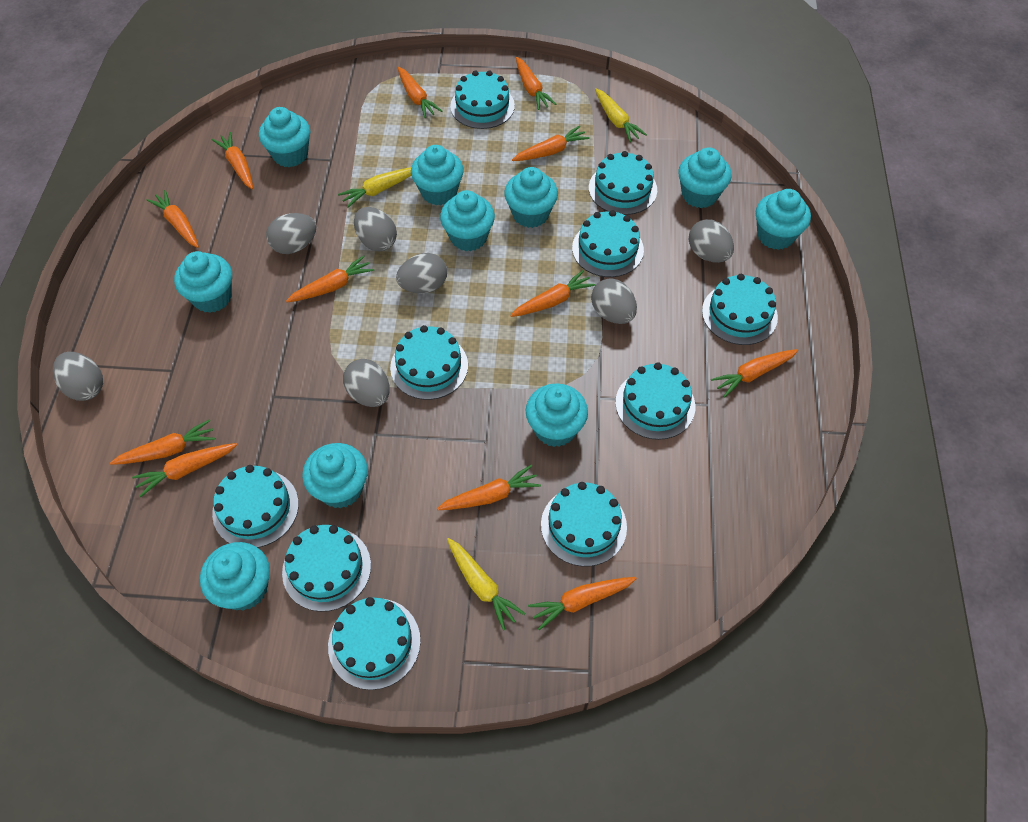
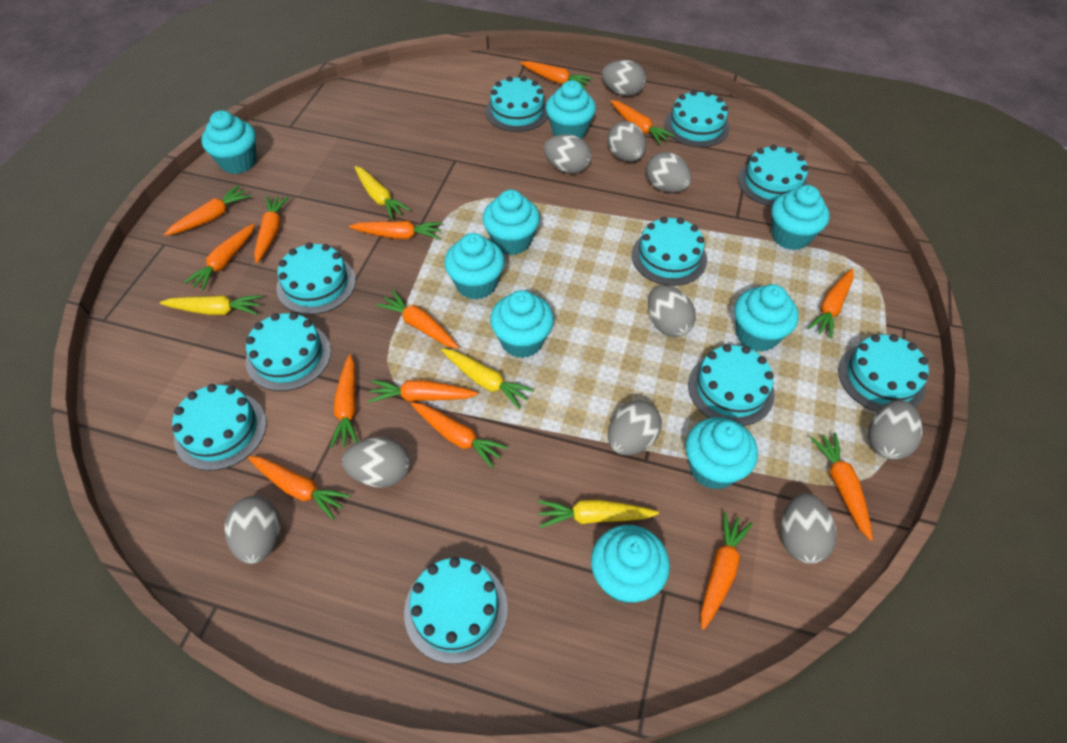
grey egg: [53,352,103,401] [266,213,316,254] [343,359,390,407] [354,207,397,251] [396,253,447,294] [591,278,637,324] [689,219,734,263] = 7 -> [225,496,281,564] [342,437,410,488] [544,134,591,174] [602,60,646,96] [607,121,646,162] [608,400,662,455] [646,152,692,193] [648,285,696,337] [781,493,837,564] [868,400,922,460] = 10
orange carrot: [110,419,216,465] [132,443,237,497] [146,190,199,248] [212,132,253,189] [286,255,374,302] [398,67,442,118] [437,465,541,510] [510,270,596,317] [512,126,590,161] [516,57,556,110] [528,577,637,630] [711,349,798,398] = 12 -> [164,185,251,236] [184,224,255,291] [248,456,351,520] [254,196,289,263] [330,354,358,448] [349,221,442,239] [368,380,478,403] [376,290,459,349] [411,402,508,468] [520,61,593,89] [611,100,674,145] [701,512,753,630] [808,269,854,339] [810,432,873,541] = 14
turquoise cupcake: [174,251,232,313] [200,542,270,611] [259,107,310,167] [302,443,368,508] [411,145,464,205] [440,190,495,251] [504,167,558,228] [526,383,588,447] [678,147,732,208] [756,189,811,250] = 10 -> [202,110,256,174] [444,233,505,300] [483,190,540,255] [490,290,554,358] [546,80,596,139] [591,525,670,604] [686,417,758,490] [734,284,799,352] [771,185,829,250] = 9
yellow carrot: [338,167,411,208] [447,538,525,631] [595,88,647,142] = 3 -> [160,295,262,315] [355,166,411,220] [441,348,534,409] [538,500,659,528] = 4

